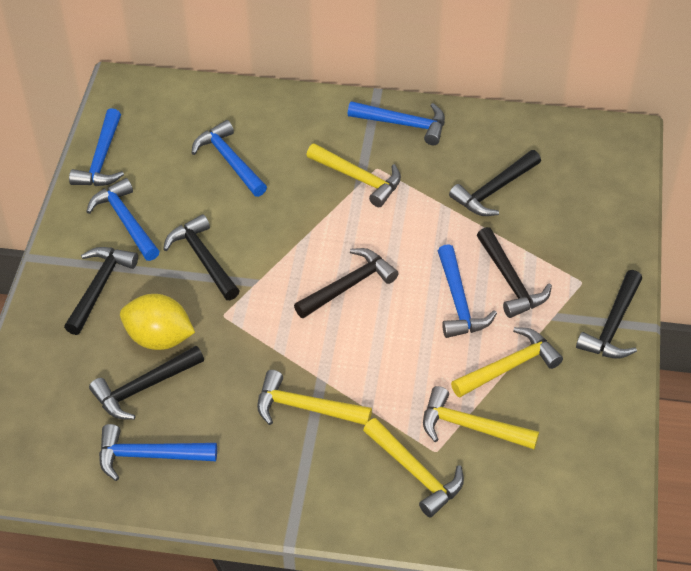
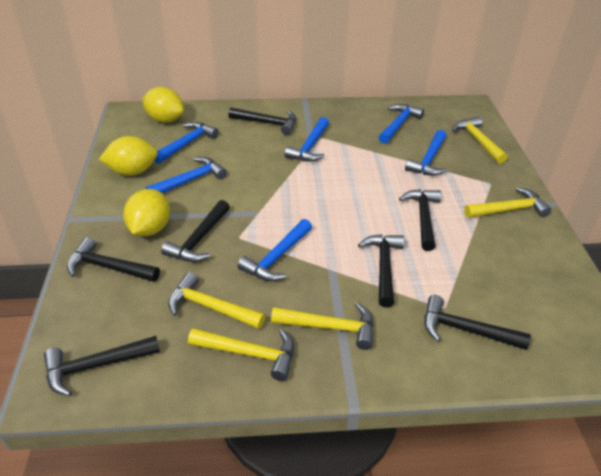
yellow lemon: [120,294,195,350] = 1 -> [99,136,158,176] [123,189,170,236] [142,87,184,123] = 3

